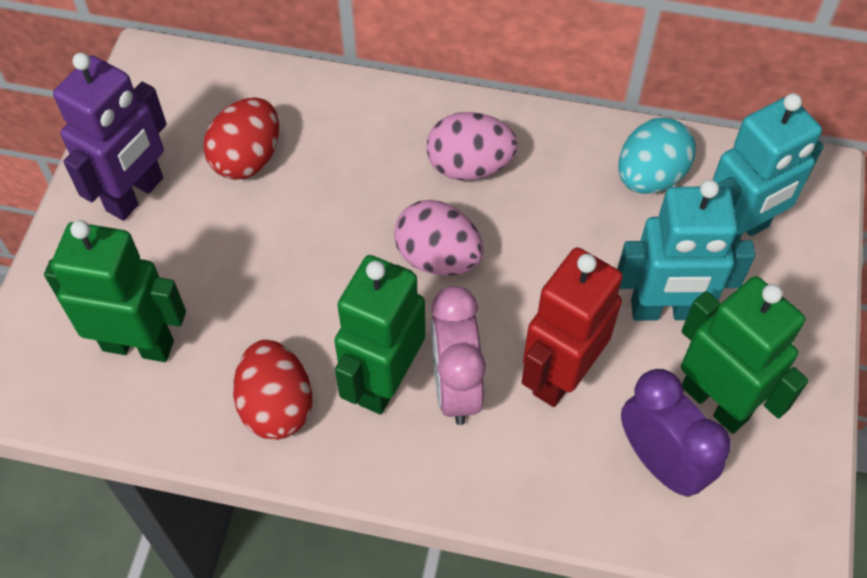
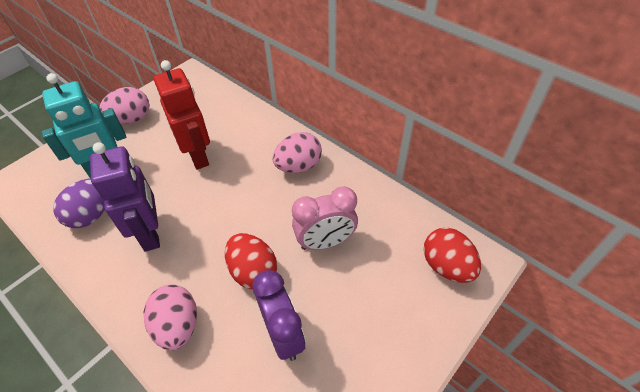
green robot: [44,220,186,362] [334,255,425,415] [681,276,809,434] = 3 -> none = 0
pink egg: [394,200,483,276] [426,112,518,181] = 2 -> [99,87,149,124] [144,284,197,350] [273,132,322,173] = 3
purple egg: none = 0 -> [53,178,105,228] = 1
turquoise egg: [618,117,696,194] = 1 -> none = 0
turquoise robot: [617,179,755,321] [713,93,824,244] = 2 -> [42,73,126,178] = 1

